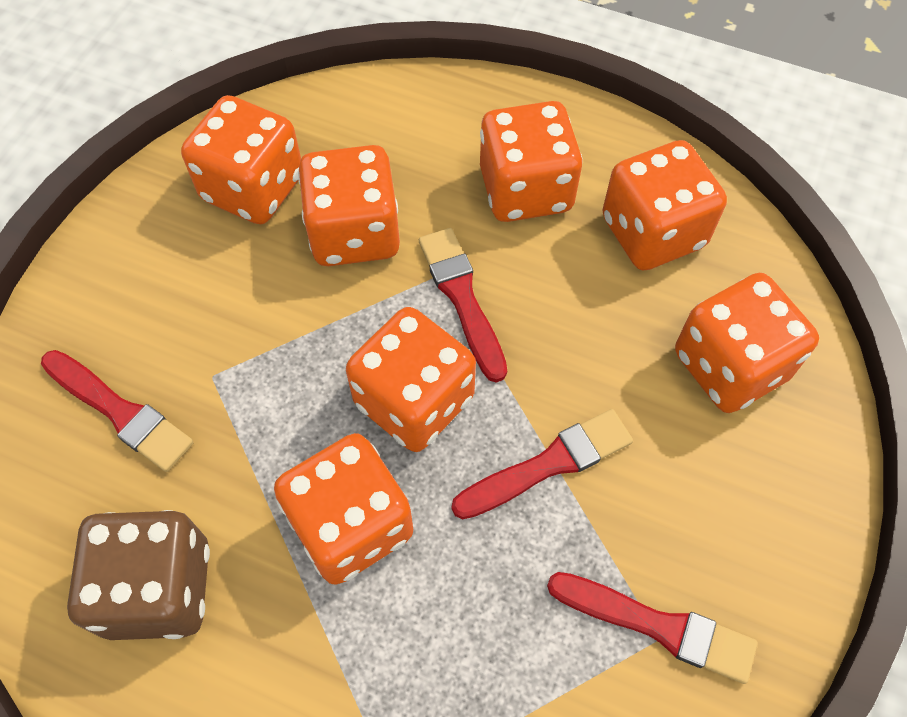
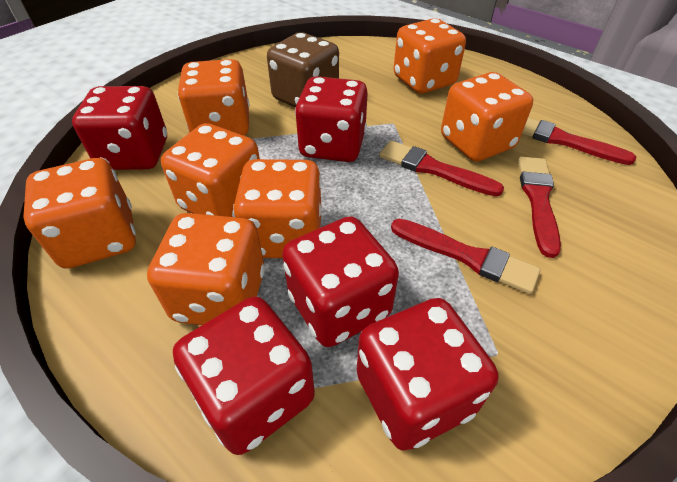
red dice: none = 0 -> [72,86,167,170] [173,297,315,455] [282,216,399,347] [295,76,368,162] [357,298,499,451] = 5

